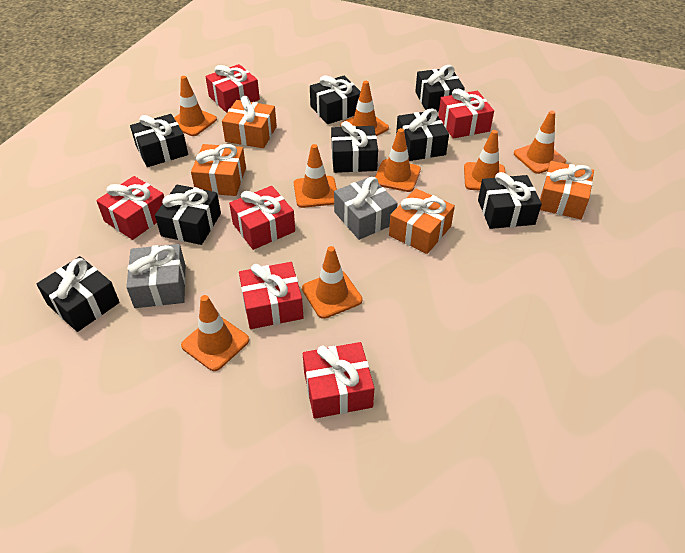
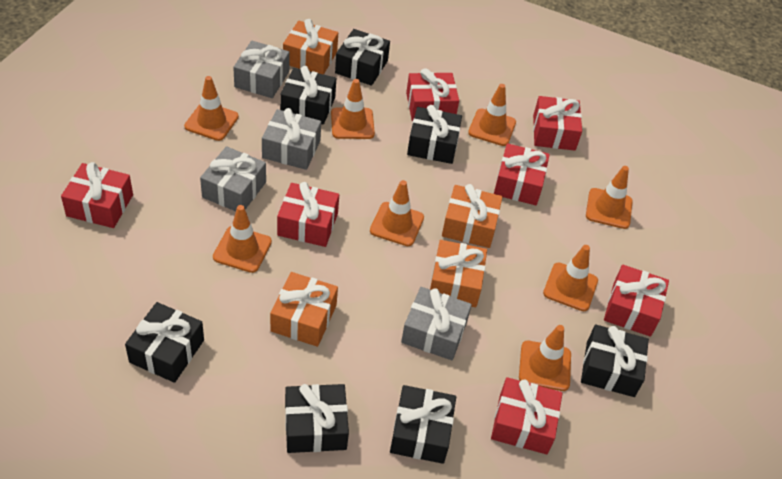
black gift: [36,256,120,332] [130,114,188,167] [155,185,221,245] [310,75,361,124] [331,121,378,173] [396,108,449,161] [415,65,465,112] [478,172,542,229] = 8 -> [125,302,204,383] [280,66,336,124] [285,384,349,453] [335,29,390,86] [390,385,456,464] [407,105,462,164] [581,325,649,397] = 7
grey gift: [126,244,186,308] [334,177,398,240] = 2 -> [200,146,266,211] [233,41,290,98] [262,108,321,170] [401,287,472,360] = 4
red gift: [96,176,164,240] [205,64,260,113] [229,186,295,250] [239,262,304,329] [303,342,374,419] [438,89,494,139] = 6 -> [61,162,133,228] [277,182,339,247] [406,68,459,121] [491,377,563,454] [494,143,550,205] [533,96,582,151] [604,265,669,337] = 7

